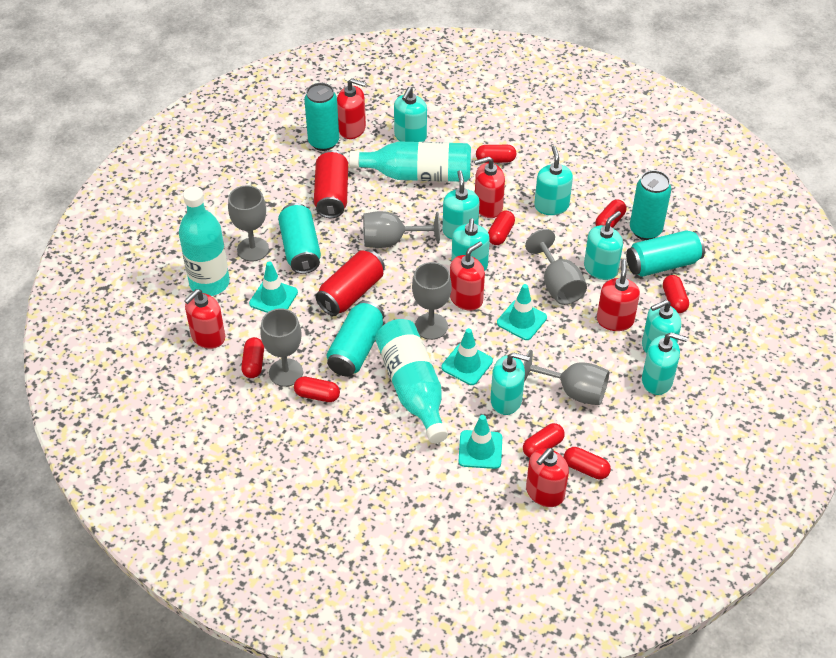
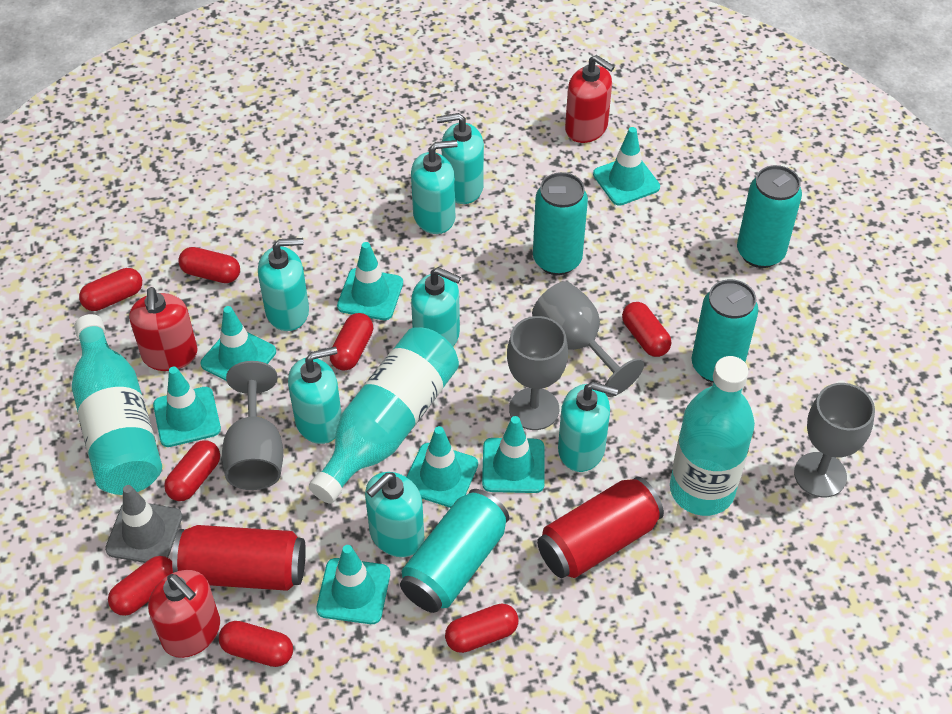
grey goblet: [228,185,269,261] [260,308,303,387] [363,211,440,248] [412,262,452,340] [523,350,609,405] [525,229,587,305] = 6 -> [222,361,283,490] [507,316,568,430] [532,281,644,397] [794,383,875,497] = 4
grey traffic cone: none = 0 -> [105,485,182,563] = 1
red soap dispenser: [184,289,225,349] [337,78,366,139] [450,241,485,311] [474,157,505,218] [526,448,569,507] [597,259,640,331] = 6 -> [129,287,198,371] [148,570,220,658] [565,55,615,143] = 3
turquoise can: [278,203,321,274] [304,83,339,151] [327,301,384,376] [626,230,705,277] [630,170,671,240] = 5 -> [400,489,509,613] [533,172,588,275] [692,279,758,383] [737,165,802,268] = 4
turquoise soap dispenser: [394,87,427,142] [443,170,479,239] [451,218,490,271] [490,352,530,415] [534,146,573,215] [584,211,623,280] [642,300,681,354] [642,332,688,395] = 8 -> [258,238,309,331] [288,346,342,444] [365,472,424,557] [411,140,458,234] [411,267,461,347] [437,113,484,204] [558,382,618,472] = 7
turquoise traffic cone: [249,261,298,313] [441,328,493,385] [459,415,502,469] [497,284,547,340] = 4 -> [153,367,221,447] [201,306,276,381] [316,545,390,624] [337,242,403,320] [407,426,478,508] [482,416,545,493] [593,127,660,206] = 7

